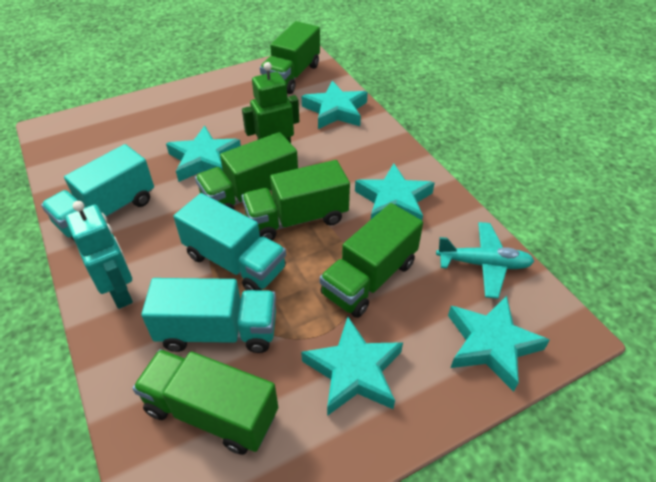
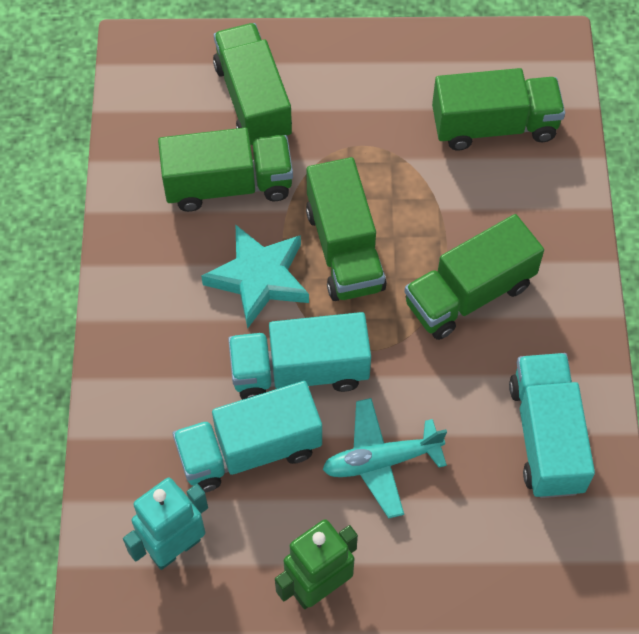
turquoise star: [166,126,241,182] [301,317,403,416] [302,81,368,129] [355,163,435,220] [448,296,550,392] = 5 -> [201,225,309,329] = 1

